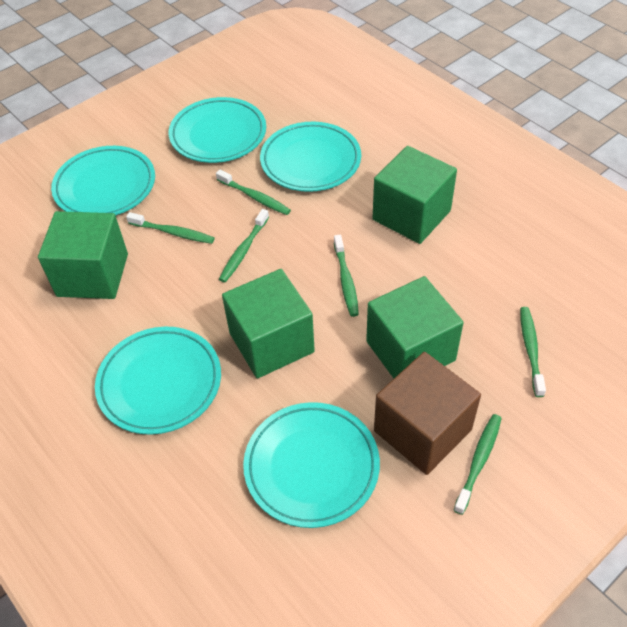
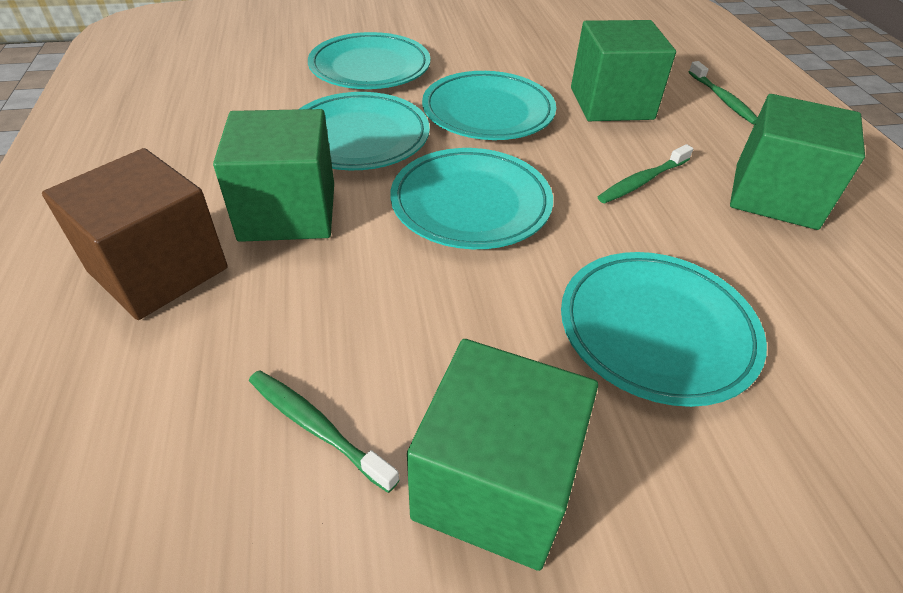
green toothbrush: [126,212,215,244] [216,170,291,215] [219,209,269,283] [334,235,359,317] [454,414,502,515] [520,307,546,397] = 6 -> [249,370,400,493] [598,144,693,203] [689,61,758,125] = 3

